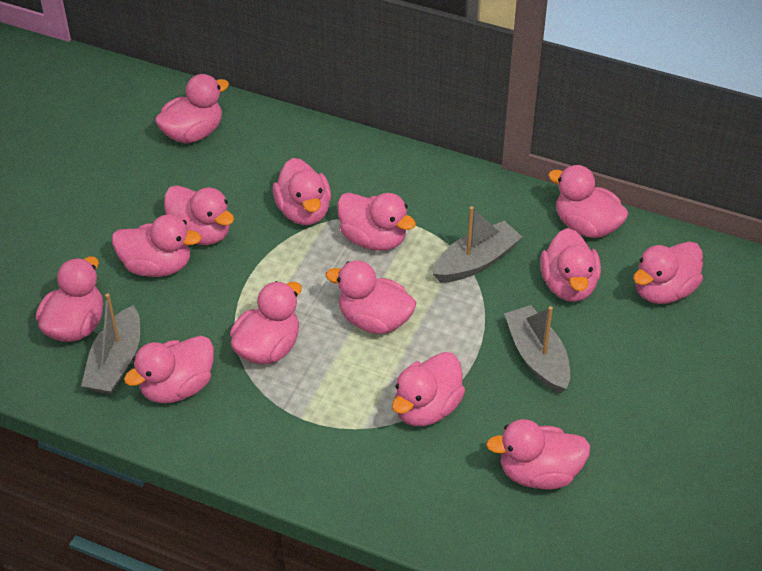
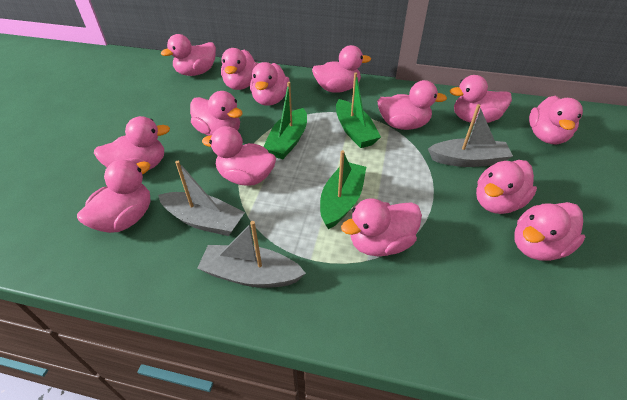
green boat: none = 0 -> [263,82,307,159] [320,150,366,229] [336,72,381,148] = 3

